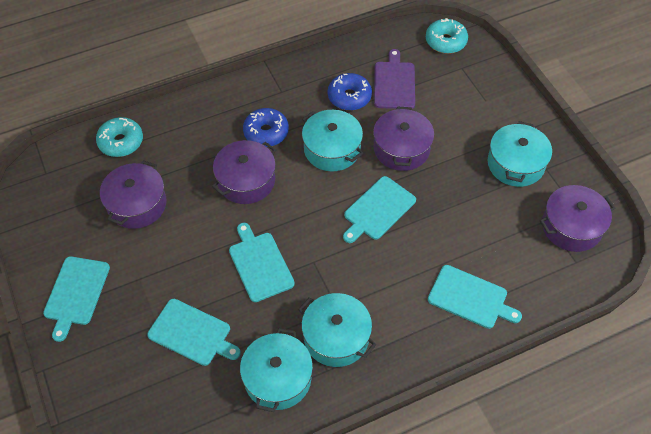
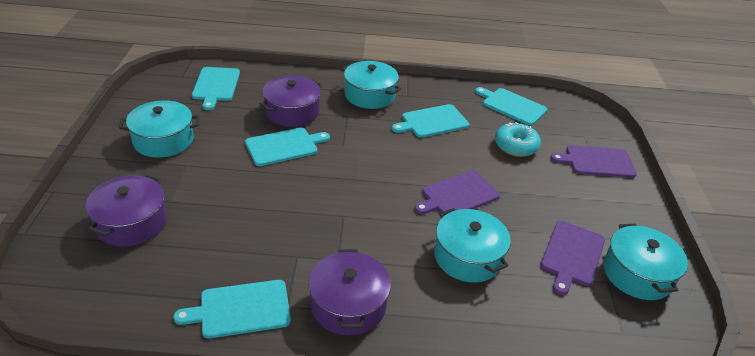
blue donut: [243,108,289,147] [328,73,372,111] = 2 -> none = 0
purple cutting board: [374,49,415,109] = 1 -> [414,170,500,216] [541,221,605,295] [551,145,637,178] = 3
purple pot: [100,160,166,229] [212,140,276,204] [373,106,434,171] [540,185,615,252] = 4 -> [86,175,167,247] [260,75,323,127] [308,249,391,336] = 3
turquoise donut: [96,117,143,157] [426,18,468,54] = 2 -> [495,122,541,157] = 1

